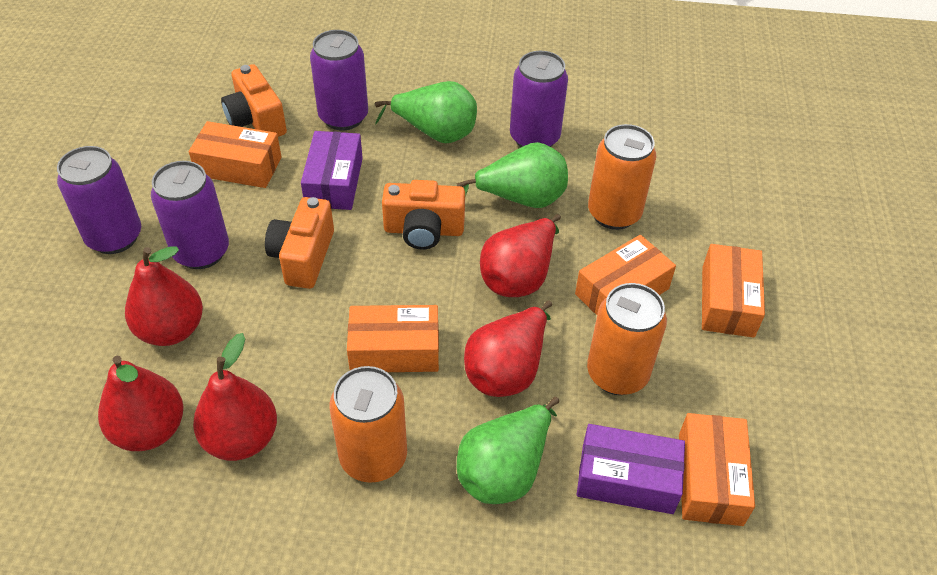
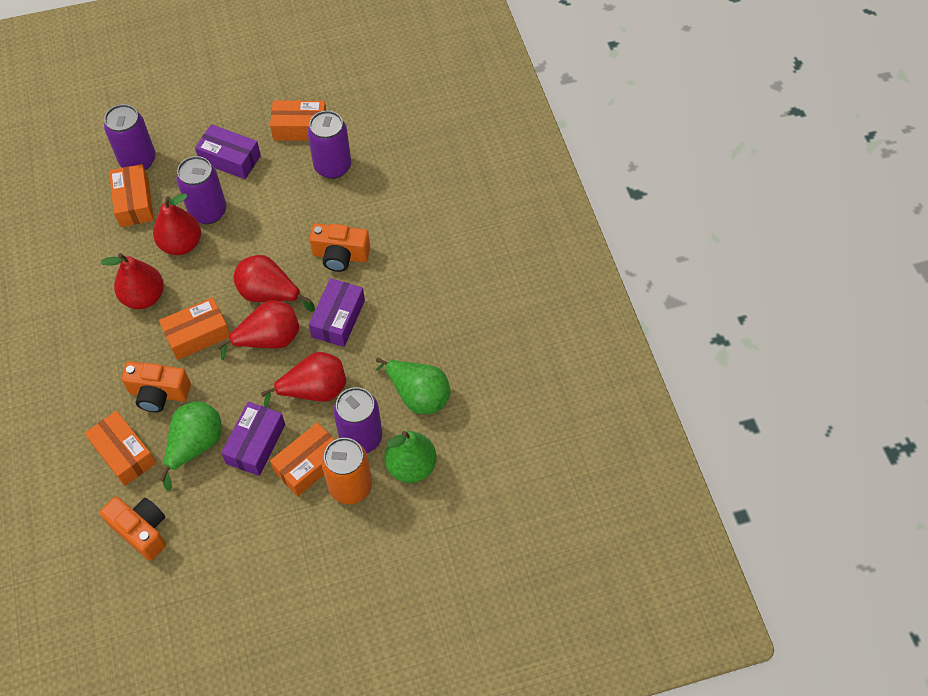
orange can: [330,366,407,483] [587,283,667,395] [588,124,656,230] = 3 -> [321,438,372,504] = 1
purple box: [301,131,363,210] [577,424,685,514] = 2 -> [195,124,261,179] [221,401,285,476] [309,278,365,347] = 3

